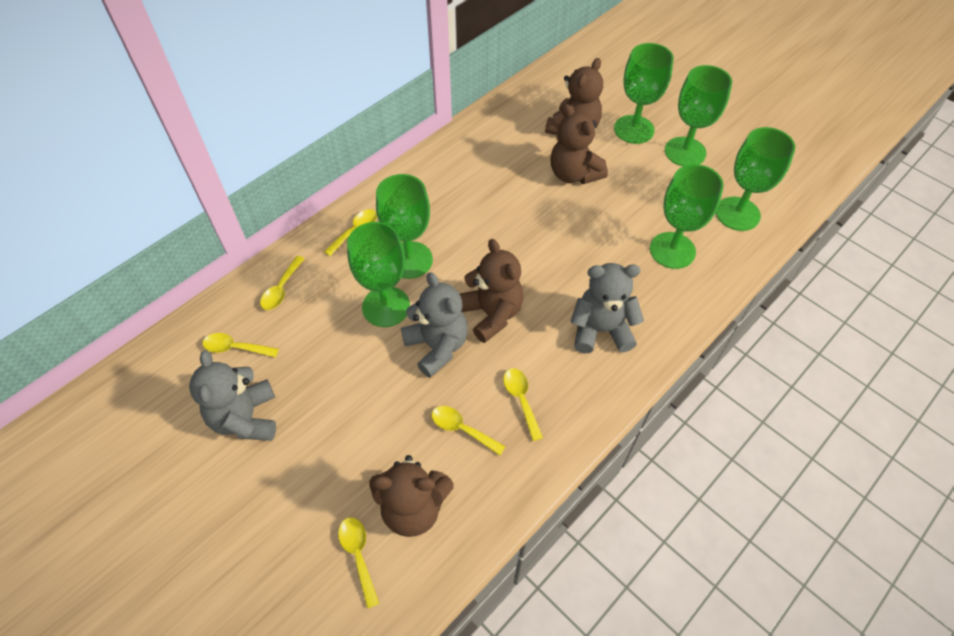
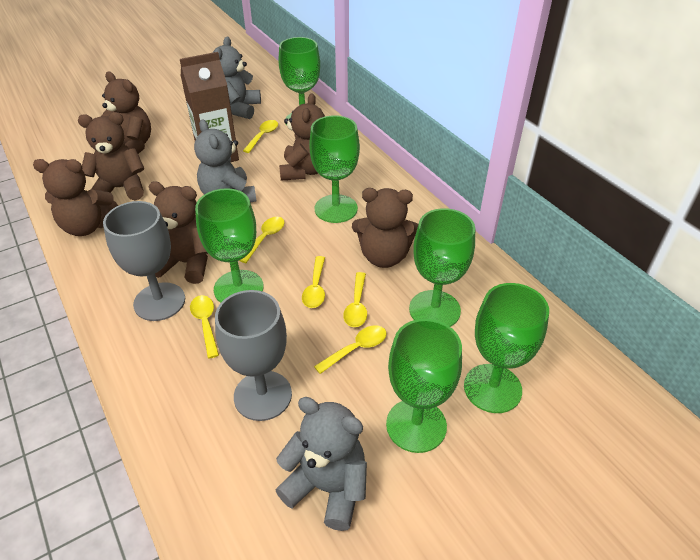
brown carton: none = 0 -> [180,52,239,162] = 1
brown teddy bear: [369,455,453,537] [460,239,524,343] [545,58,603,135] [550,104,608,184] = 4 -> [33,159,118,236] [78,112,144,200] [102,72,151,154] [149,181,208,284] [279,93,325,181] [352,188,418,268] = 6
grey goblet: none = 0 -> [103,201,185,321] [215,290,292,421] = 2

